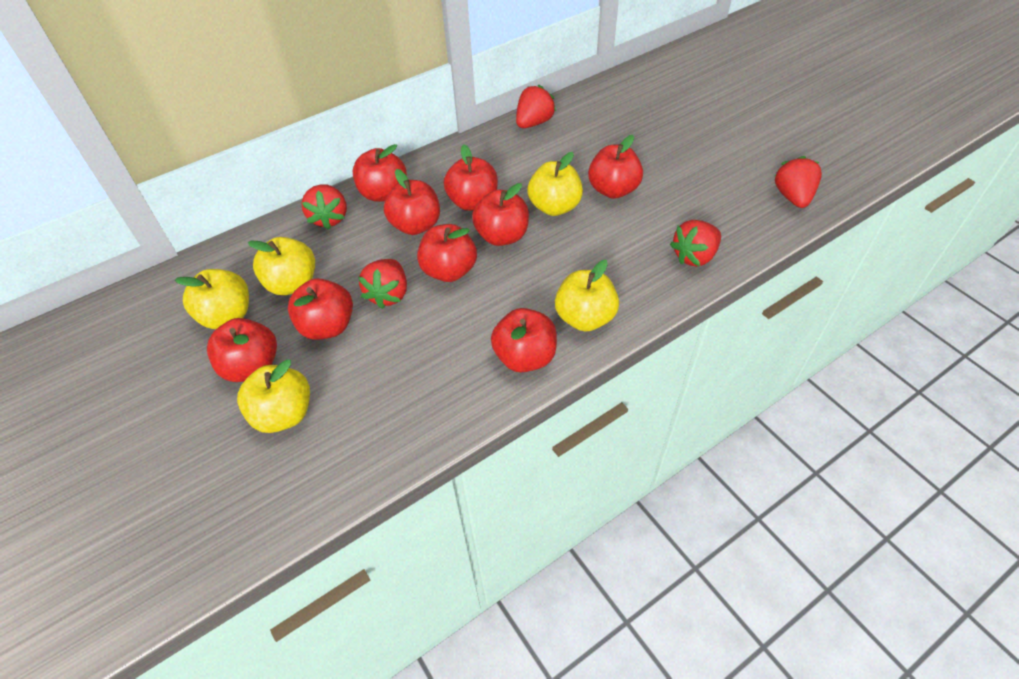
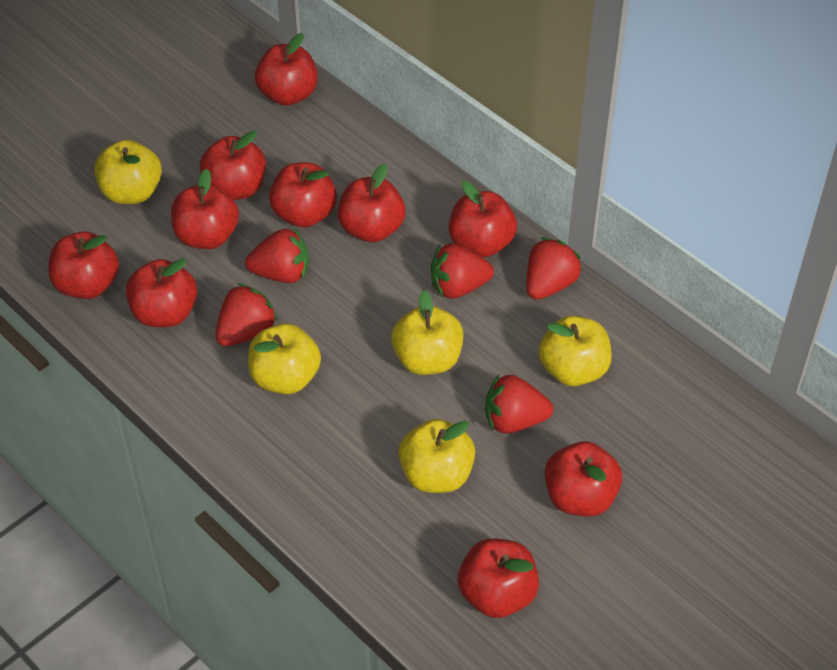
red apple: [207,318,277,382] [288,278,353,340] [353,144,407,202] [384,169,440,235] [417,224,477,282] [444,144,498,211] [472,183,529,246] [491,308,557,373] [588,135,643,199] = 9 -> [48,232,119,299] [126,259,197,327] [171,169,239,249] [200,131,266,200] [255,33,318,106] [269,162,337,228] [338,164,405,242] [449,181,517,257] [458,539,539,618] [545,441,622,516] = 10

